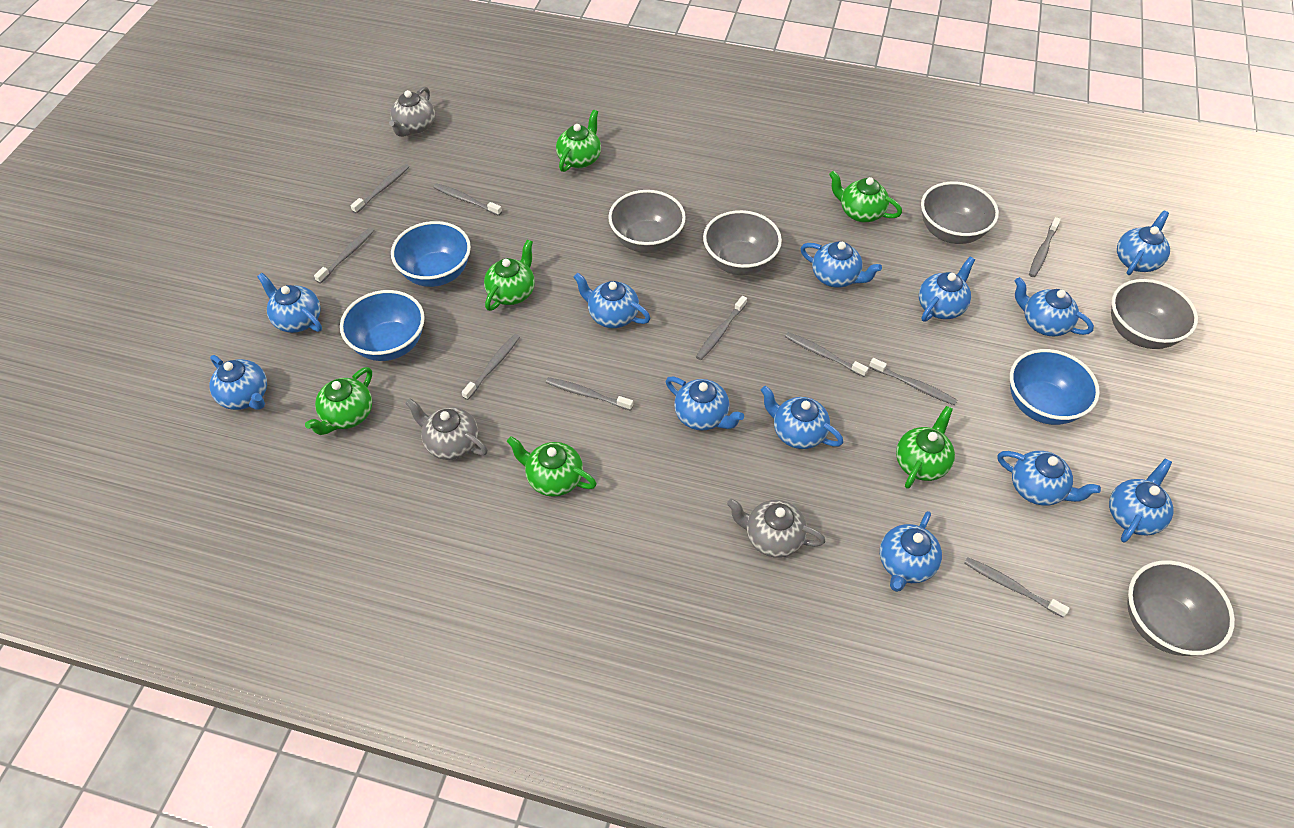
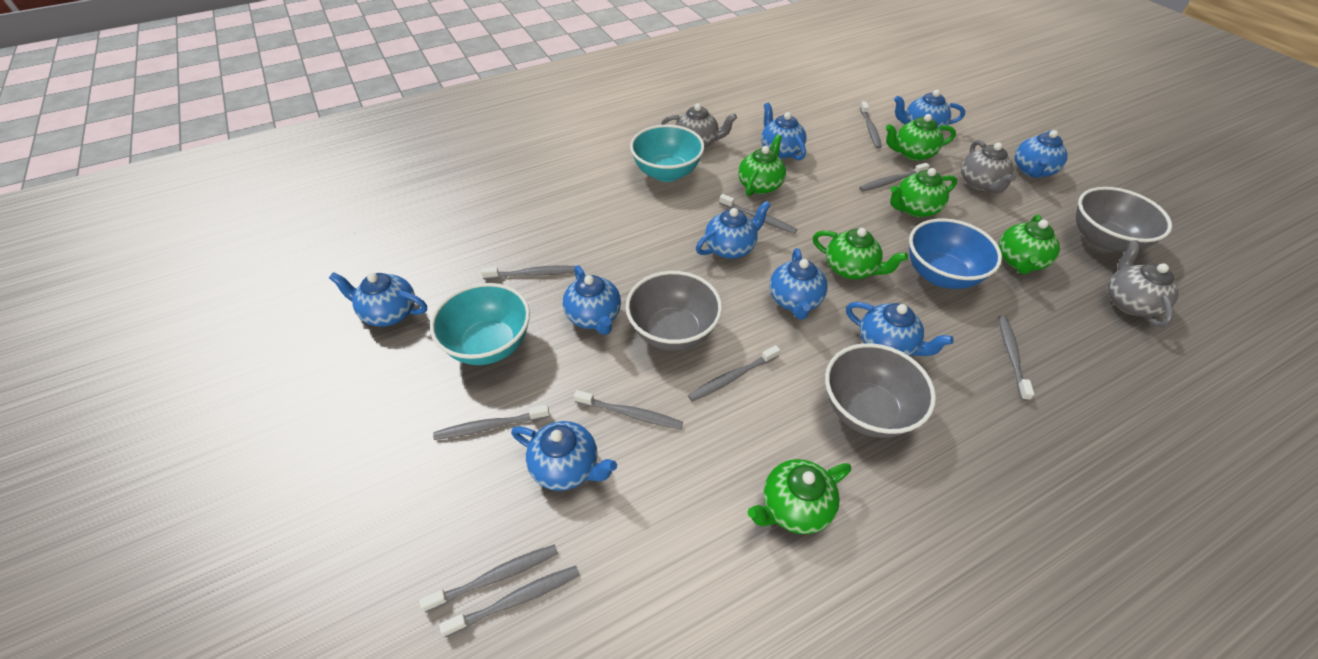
blue bowl: [340,290,425,361] [391,221,471,287] [1010,349,1100,425] = 3 -> [909,218,1002,289] = 1
blue teapot: [210,355,267,410] [257,273,322,333] [574,273,651,328] [666,376,744,431] [761,386,844,449] [800,241,882,288] [880,511,942,592] [919,257,975,322] [997,451,1101,506] [1015,277,1094,336] [1109,459,1174,543] [1117,211,1170,275] = 12 -> [329,272,427,327] [511,421,617,491] [563,265,621,335] [696,201,771,259] [761,103,807,160] [769,248,828,320] [846,302,954,356] [894,90,965,130] [1015,130,1068,178] = 9
grey bowl: [608,190,686,253] [703,210,782,275] [921,181,999,244] [1111,279,1198,349] [1127,560,1235,656] = 5 -> [626,271,722,351] [825,343,936,438] [1076,187,1172,252] = 3
turquoise bowl: none = 0 -> [430,283,530,365] [630,125,704,182] = 2

